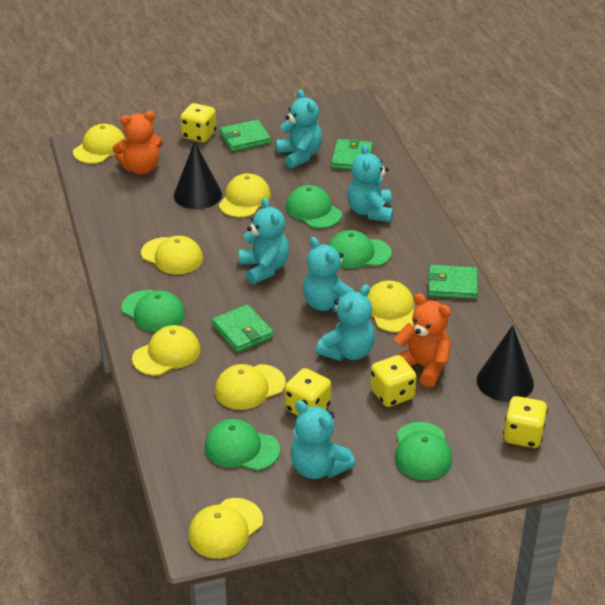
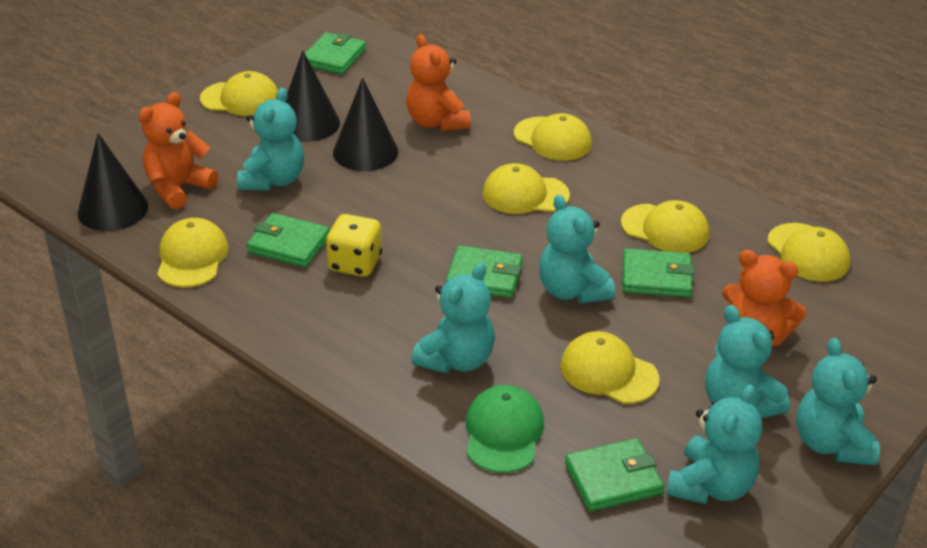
black cone: [174,141,222,209] [477,325,534,402] = 2 -> [77,133,148,231] [286,50,340,142] [333,78,398,171] = 3
green cap: [121,290,185,332] [205,419,280,471] [286,185,342,228] [328,230,392,269] [395,422,452,480] = 5 -> [466,385,544,473] = 1
green wallet: [212,304,274,352] [220,120,271,152] [331,138,373,170] [427,265,478,299] = 4 -> [246,213,330,268] [305,32,366,74] [446,245,523,298] [565,438,664,512] [622,248,694,298] = 5
orange teddy bear: [112,111,164,174] [394,293,451,387] = 2 -> [138,92,218,209] [406,34,471,131] [722,250,806,346] = 3
yellow dice: [180,103,217,142] [285,368,331,416] [370,355,417,407] [503,396,548,448] = 4 -> [326,214,382,277] = 1

